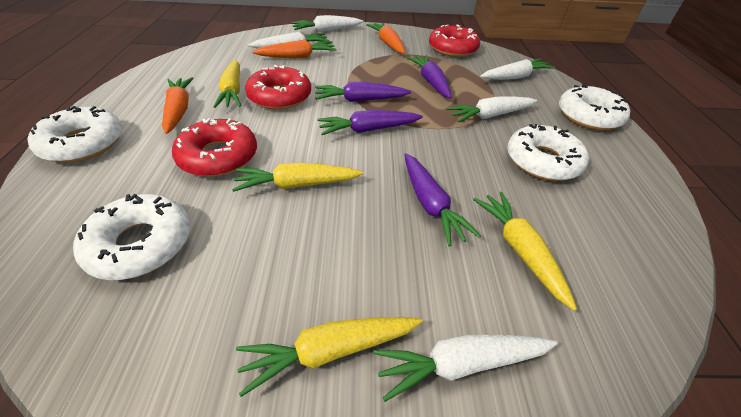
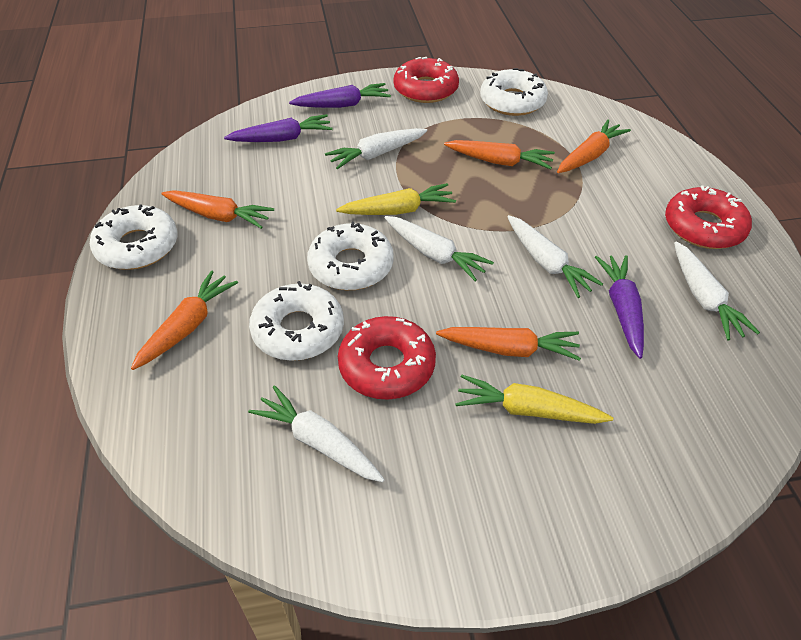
orange carrot: [162,77,194,134] [252,40,337,58] [366,22,405,54] = 3 -> [131,270,238,370] [161,190,274,229] [436,327,581,361] [444,140,555,169] [557,120,631,173] = 5
purple carrot: [315,82,411,102] [317,110,423,135] [404,153,481,246] [407,55,452,99] = 4 -> [224,114,333,142] [289,83,391,108] [595,255,644,359] = 3
yellow carrot: [214,60,241,108] [232,162,363,192] [236,317,422,397] [473,192,577,311] = 4 -> [336,183,456,215] [455,375,613,424] = 2

